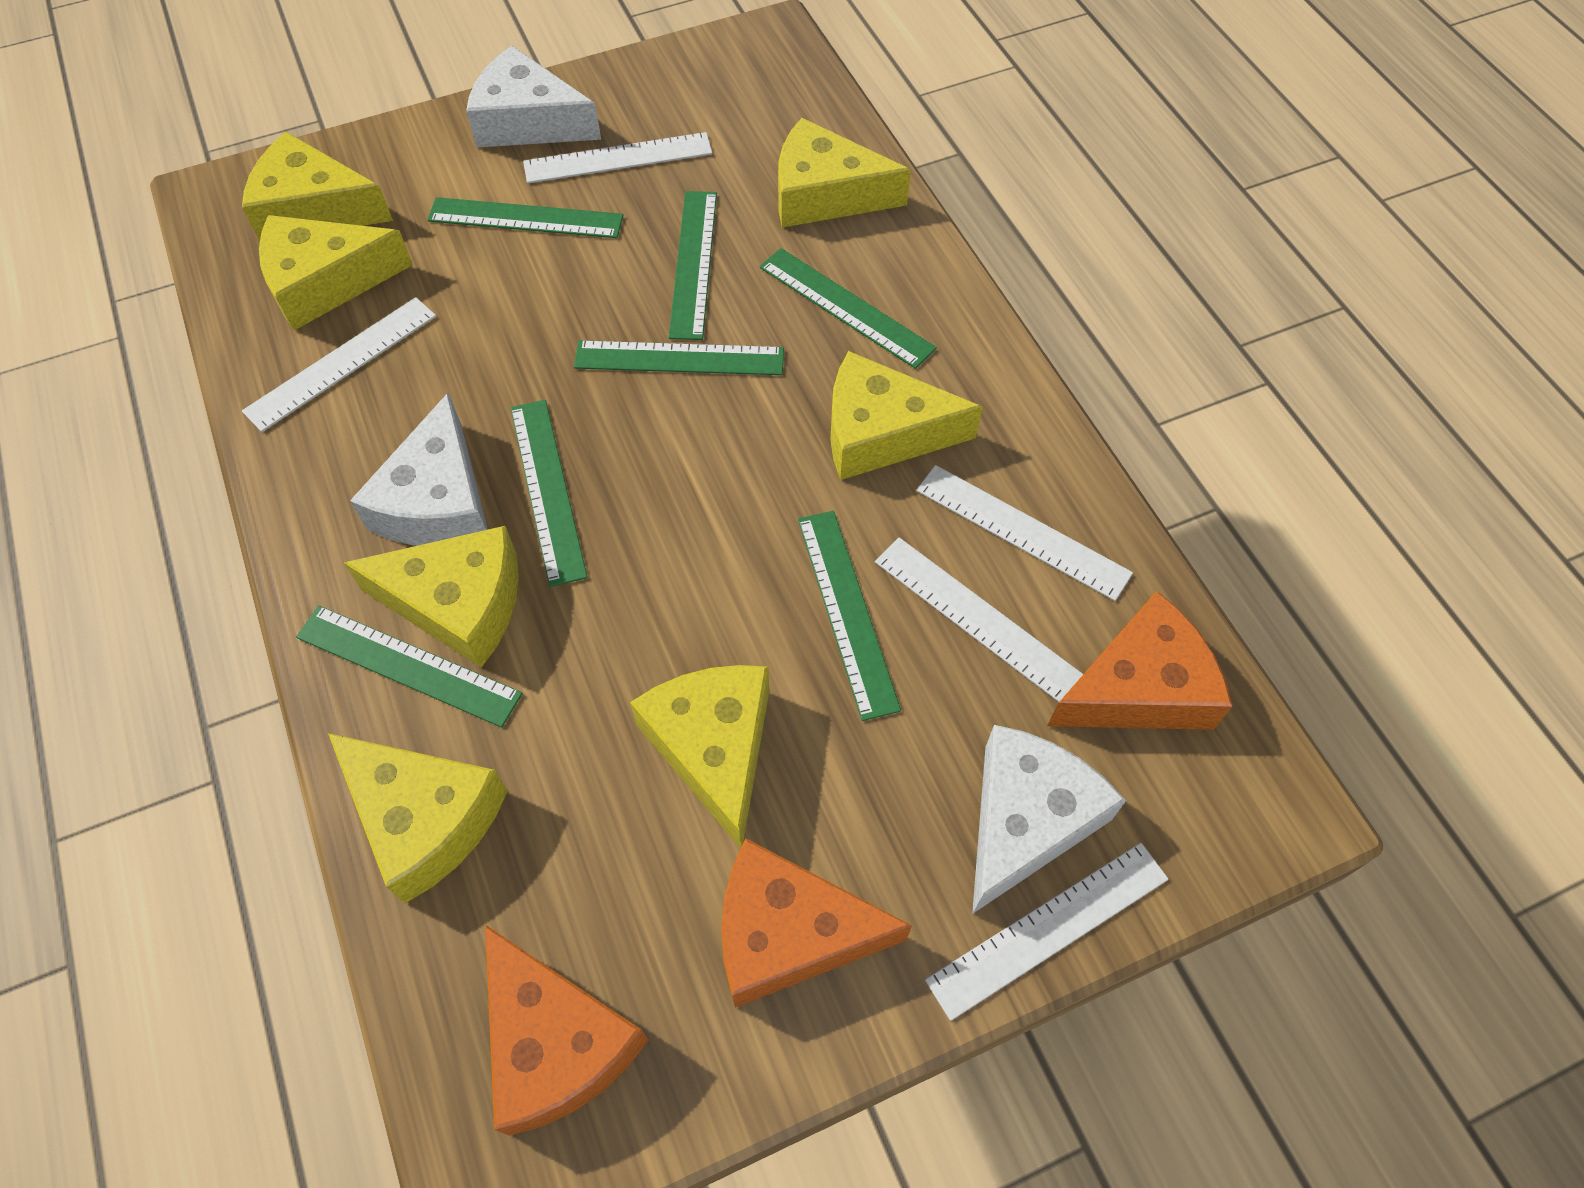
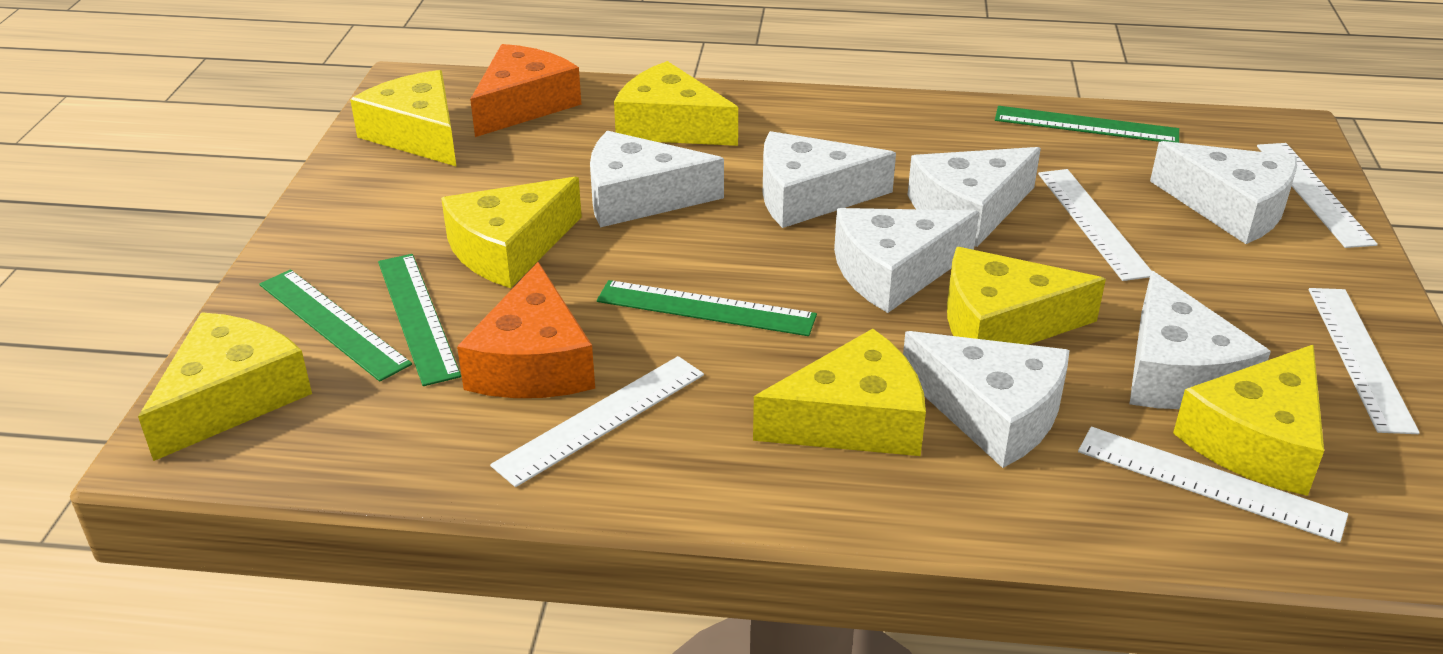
green ruler: [296,606,523,728] [427,197,623,238] [511,400,588,587] [574,340,784,375] [669,191,717,340] [760,248,937,369] [798,511,901,721] = 7 -> [259,269,412,382] [378,254,461,386] [597,280,817,336] [995,106,1179,143] = 4
orange cheese: [485,925,648,1136] [721,838,912,1008] [1047,591,1233,730] = 3 -> [457,262,595,398] [470,44,581,137] = 2
white cheese: [350,393,488,546] [466,46,601,148] [972,725,1126,914] = 3 -> [590,131,724,227] [763,131,896,228] [834,208,979,313] [903,331,1070,468] [907,147,1041,247] [1130,271,1271,409] [1150,141,1297,244] = 7

